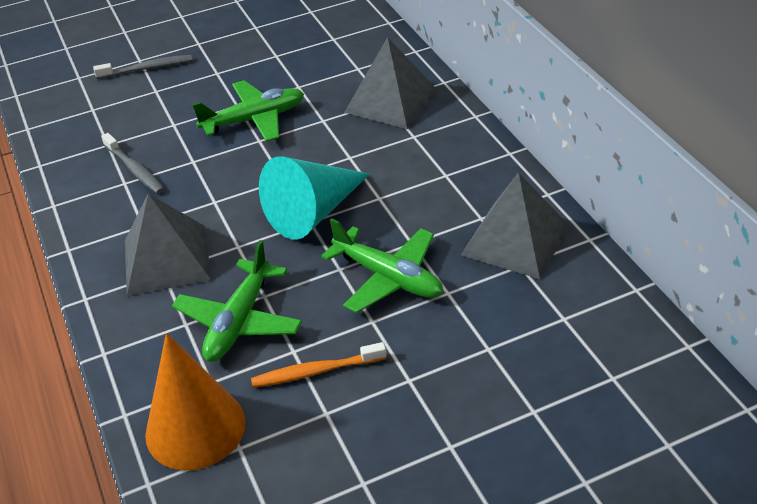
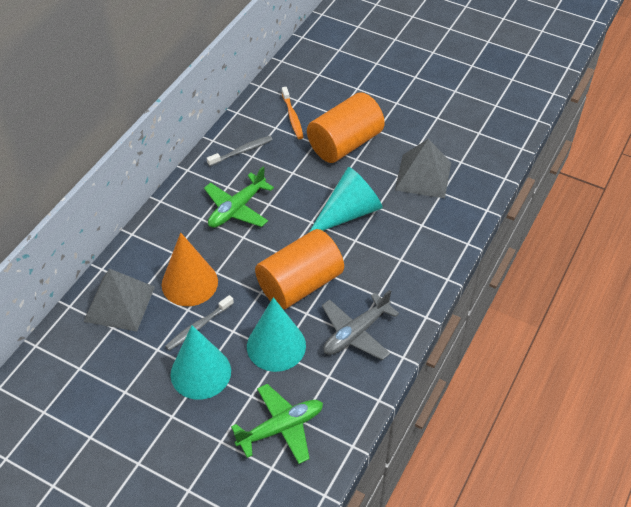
green plane: [172,240,302,362] [192,80,304,142] [321,218,443,313] = 3 -> [204,167,274,228] [231,384,323,464] = 2
grey plane: none = 0 -> [322,290,399,360] = 1
grey pyramid: [125,194,211,296] [344,37,438,129] [461,172,569,279] = 3 -> [83,269,155,332] [395,139,451,198] = 2
orange cylinder: none = 0 -> [255,229,344,310] [307,92,385,163] = 2
turquoise cone: [259,156,370,240] = 1 -> [171,325,231,400] [247,297,306,372] [309,167,383,232] = 3

